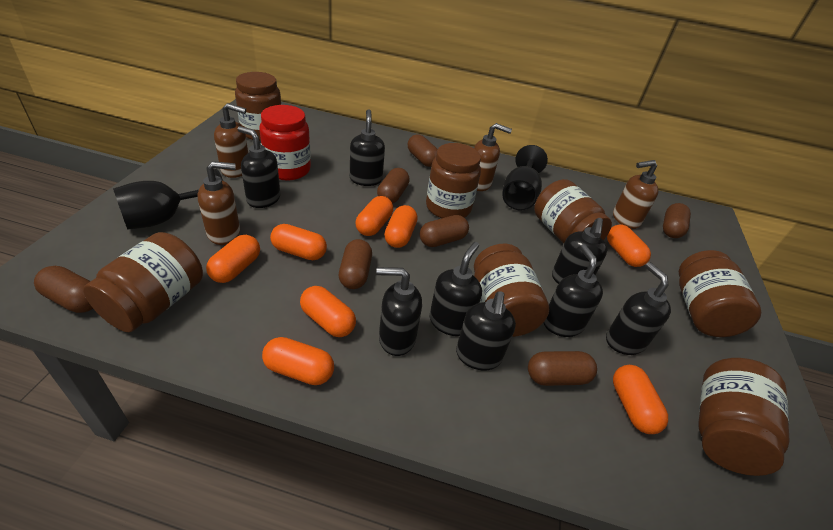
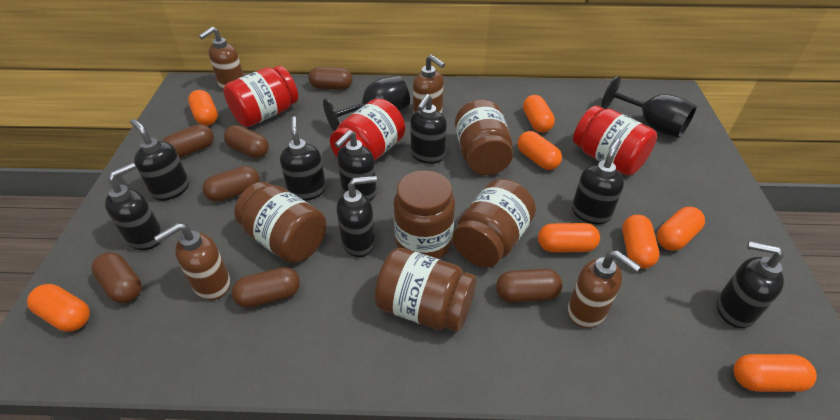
brown jar: [83,232,203,332] [235,72,282,141] [426,143,481,218] [474,244,549,337] [534,179,612,243] [678,250,761,337] [698,358,790,476] = 7 -> [234,182,326,263] [375,248,476,332] [394,171,455,259] [452,179,536,267] [455,99,513,175] = 5
red jar: [259,105,311,180] = 1 -> [224,66,298,127] [330,98,405,161] [573,106,657,176] = 3

